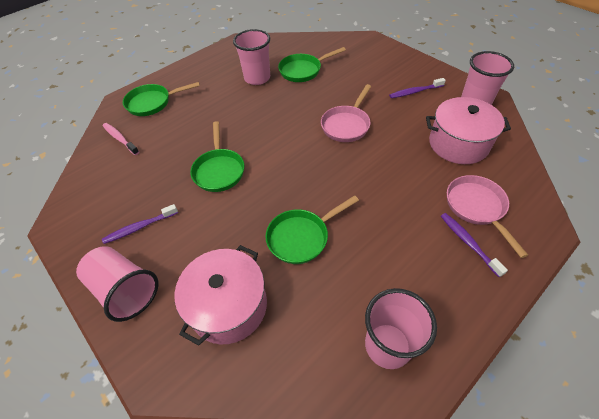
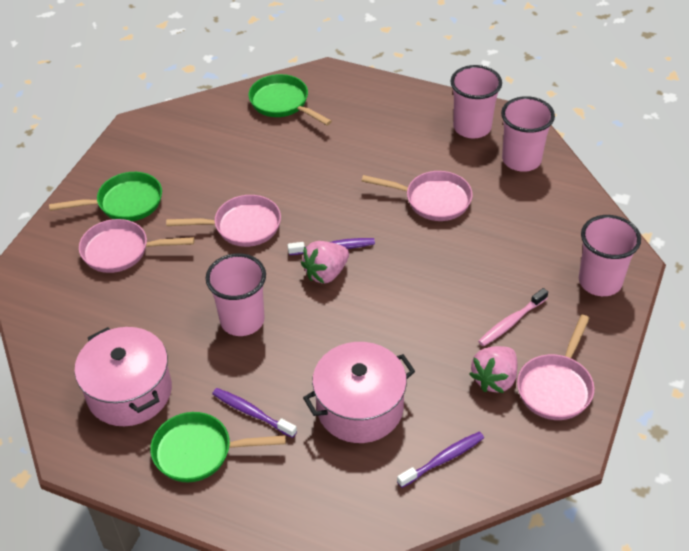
green pan: [123,82,200,116] [190,121,244,192] [266,195,359,264] [278,47,346,82] = 4 -> [49,172,162,221] [150,412,286,482] [248,74,332,126] = 3
pink pan: [321,84,371,142] [447,175,528,258] = 2 -> [79,219,195,273] [166,195,281,247] [362,171,473,221] [517,315,594,420] = 4
pink strawberry: none = 0 -> [301,241,349,284] [469,346,517,393] = 2

